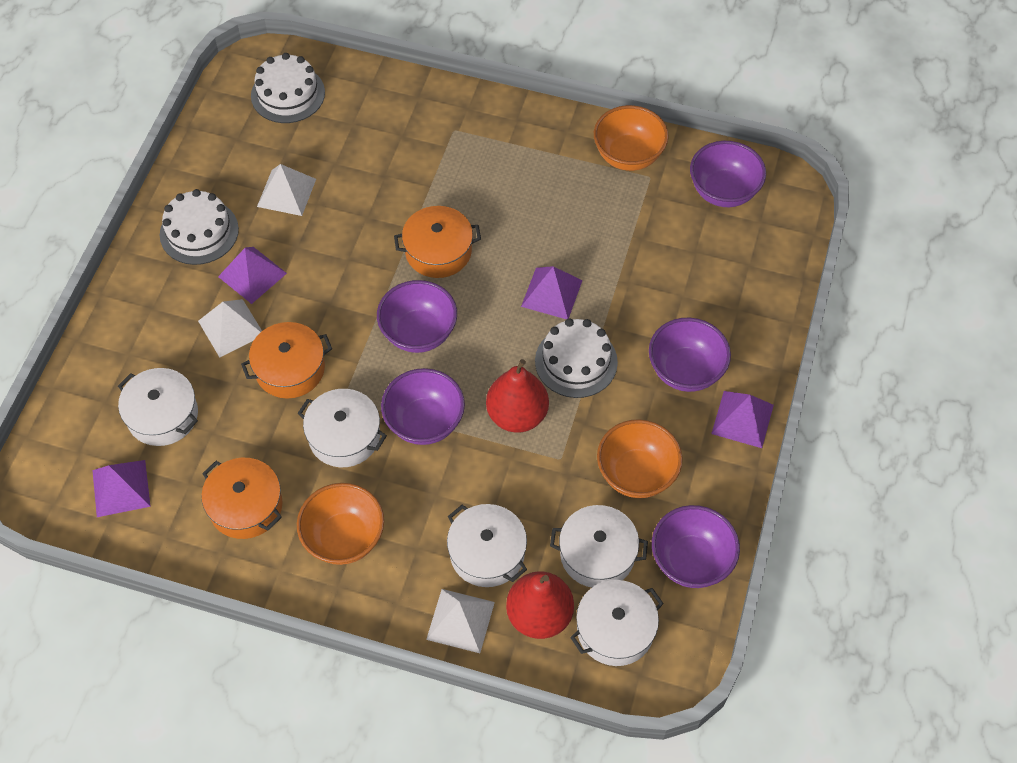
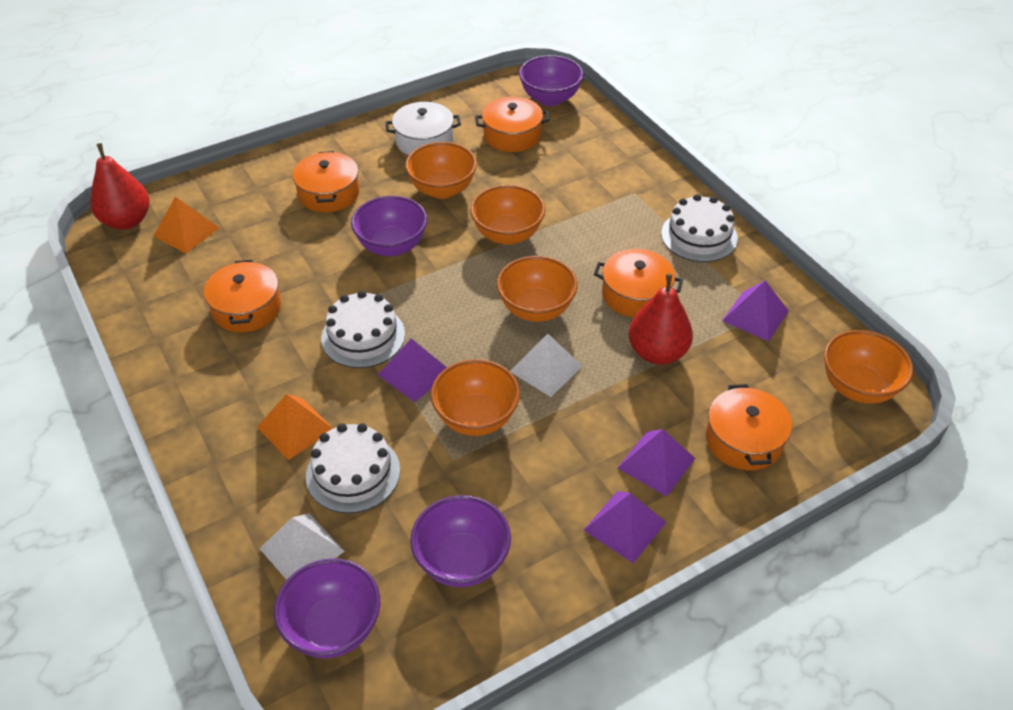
orange bowl: [297,483,384,565] [594,105,669,171] [597,419,683,498] = 3 -> [405,142,477,199] [431,359,520,436] [470,185,545,245] [497,256,578,322] [824,330,913,404] = 5
orange pot: [201,458,283,539] [241,322,332,399] [394,206,481,278] = 3 -> [204,260,281,332] [292,151,360,212] [475,97,550,152] [594,249,683,318] [706,384,792,470] = 5
orange pyramid: none = 0 -> [154,197,219,254] [257,394,333,460] = 2
purple bowl: [377,280,457,353] [381,368,465,445] [649,318,731,392] [652,505,740,588] [690,141,766,207] = 5 -> [274,558,380,658] [351,196,427,256] [410,495,511,587] [519,55,584,106] = 4
white pot: [118,368,198,446] [297,389,387,467] [447,504,527,587] [550,505,648,588] [570,580,664,666] = 5 -> [385,102,461,155] = 1
white pyramid: [198,299,262,357] [257,164,316,216] [426,589,495,653] = 3 -> [259,513,345,580] [510,334,583,397] = 2

